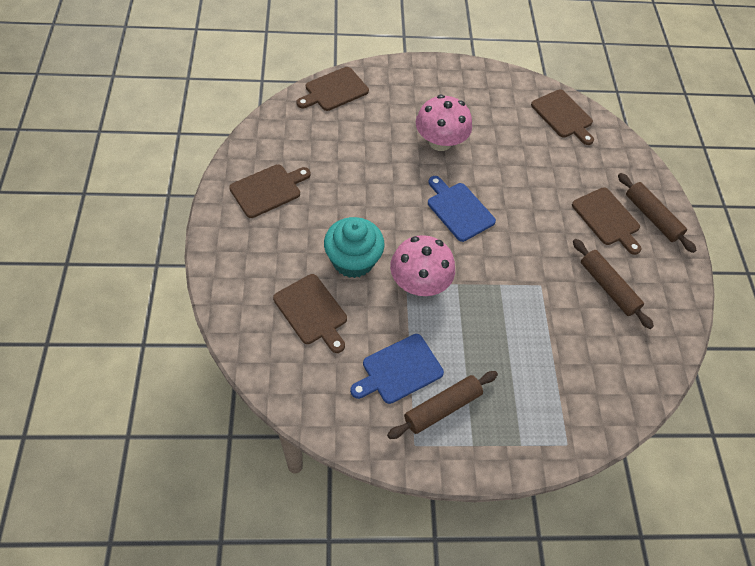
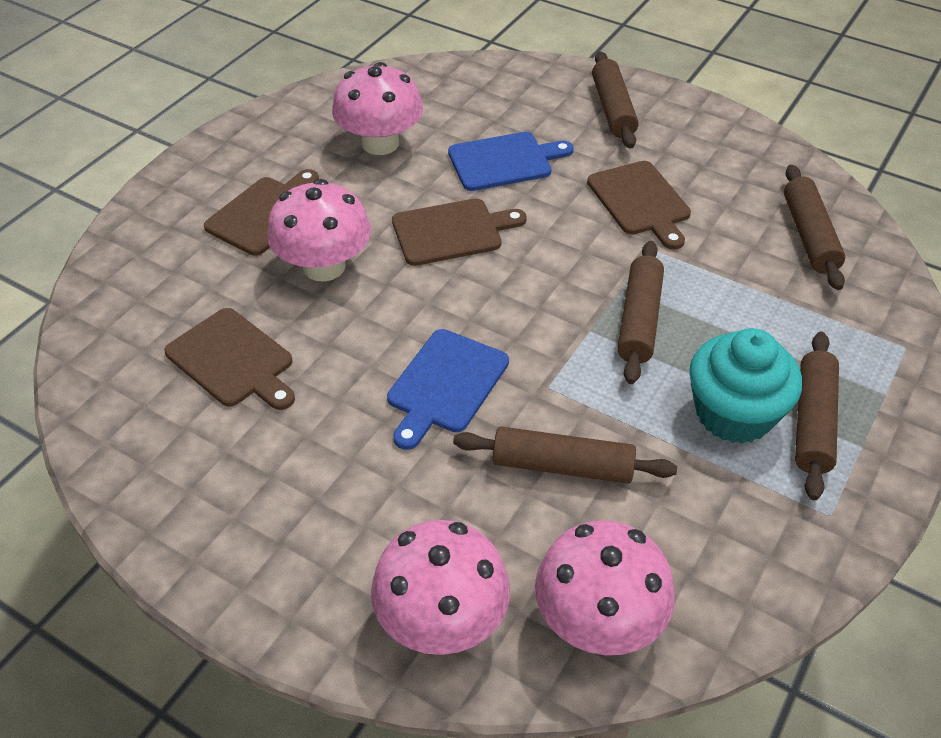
brown cutting board: [229,164,311,218] [273,274,347,353] [296,67,369,111] [531,90,594,145] [572,187,641,255] = 5 -> [164,308,295,410] [204,169,319,256] [392,198,527,266] [587,161,691,250] = 4
brown rolling pin: [387,371,498,439] [573,239,654,329] [618,173,696,253] = 3 -> [453,427,677,484] [592,51,639,148] [617,241,664,384] [784,165,845,290] [795,332,839,500] = 5
pink mushroom: [390,235,455,296] [416,95,472,151] = 2 -> [267,179,371,282] [332,62,423,155] [371,520,510,655] [535,521,675,655] = 4

